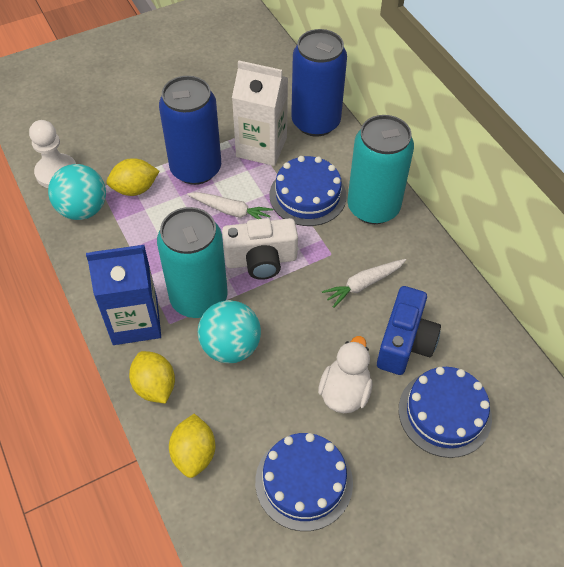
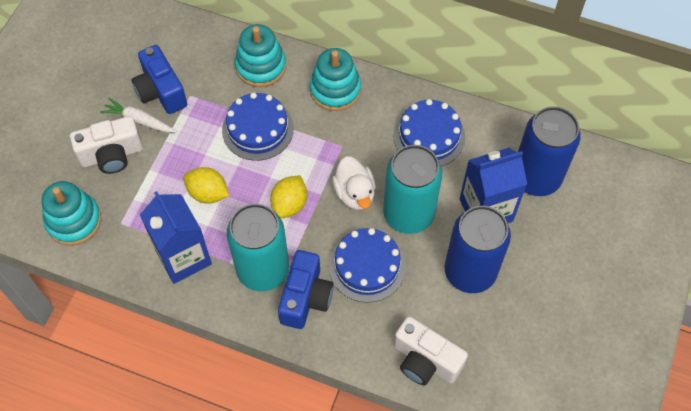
blue camera: [377,286,441,375] = 1 -> [131,45,187,114] [278,250,334,329] = 2
blue carton: [86,245,161,345] = 1 -> [140,191,212,284] [460,148,527,224] = 2
turquoise ball: [48,164,106,220] [198,300,261,363] = 2 -> none = 0
turquoise stacking toy: none = 0 -> [41,181,101,246] [235,24,286,87] [310,48,361,111] = 3
white camera: [222,218,298,280] = 1 -> [70,116,143,174] [394,316,468,385] = 2
white carrot: [187,192,273,219] [322,259,406,308] = 2 -> [100,98,176,133] = 1
white carton: [232,60,288,166] = 1 -> none = 0
white pawn: [29,120,76,188] = 1 -> none = 0
yellow lemon: [107,158,159,196] [129,351,175,404] [169,414,216,478] = 3 -> [184,167,229,204] [270,175,307,218] = 2

